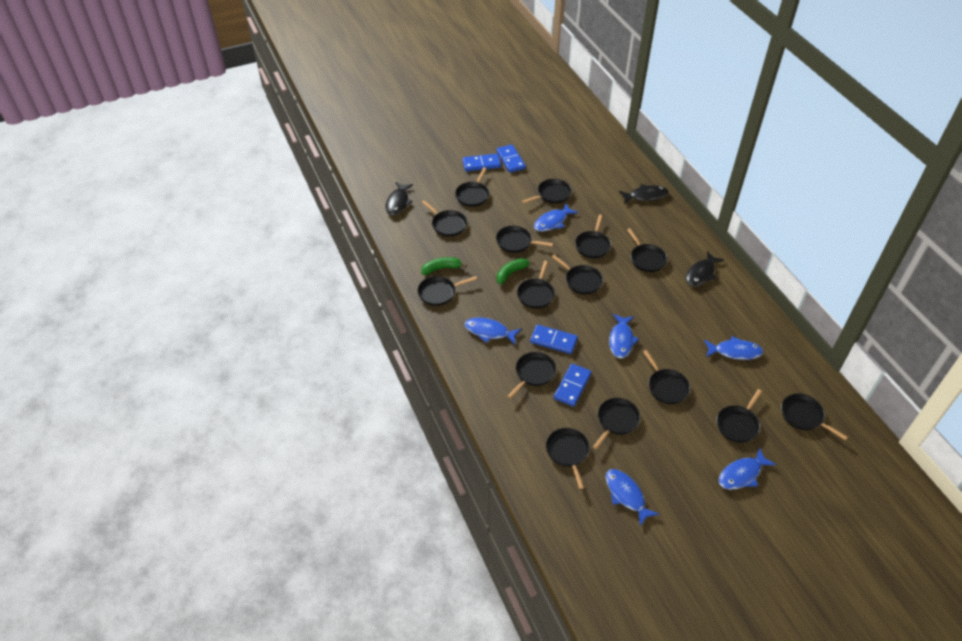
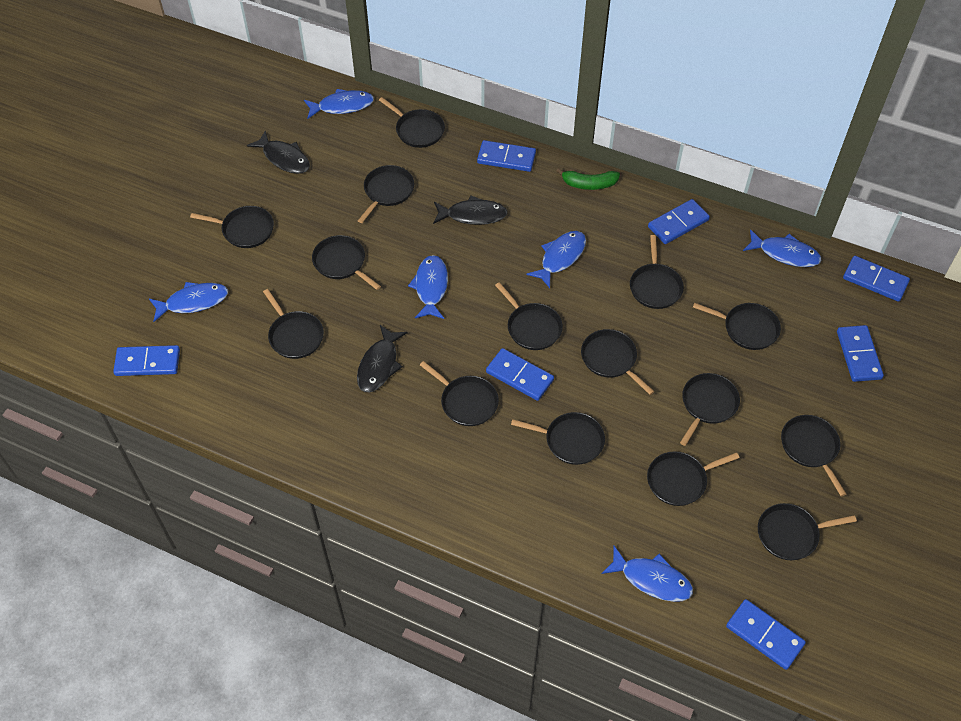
blue domino: [462,154,501,172] [496,145,526,173] [530,325,578,354] [554,364,592,407] = 4 -> [113,345,180,376] [477,140,536,172] [486,348,554,401] [648,199,710,244] [726,599,806,670] [837,325,884,382] [843,256,910,302] = 7
green banana: [421,257,467,275] [497,258,535,284] = 2 -> [556,168,620,190] = 1

